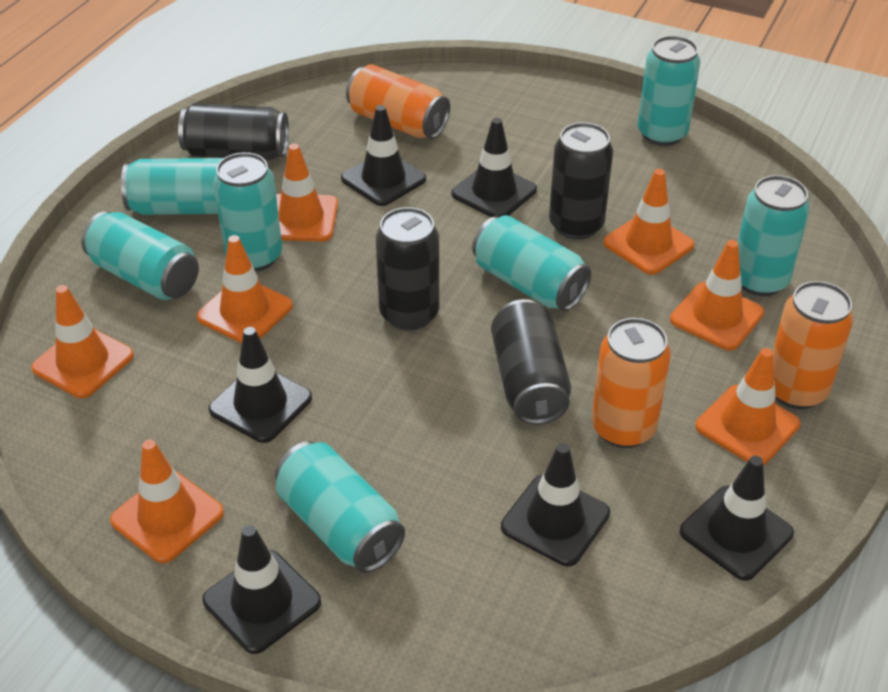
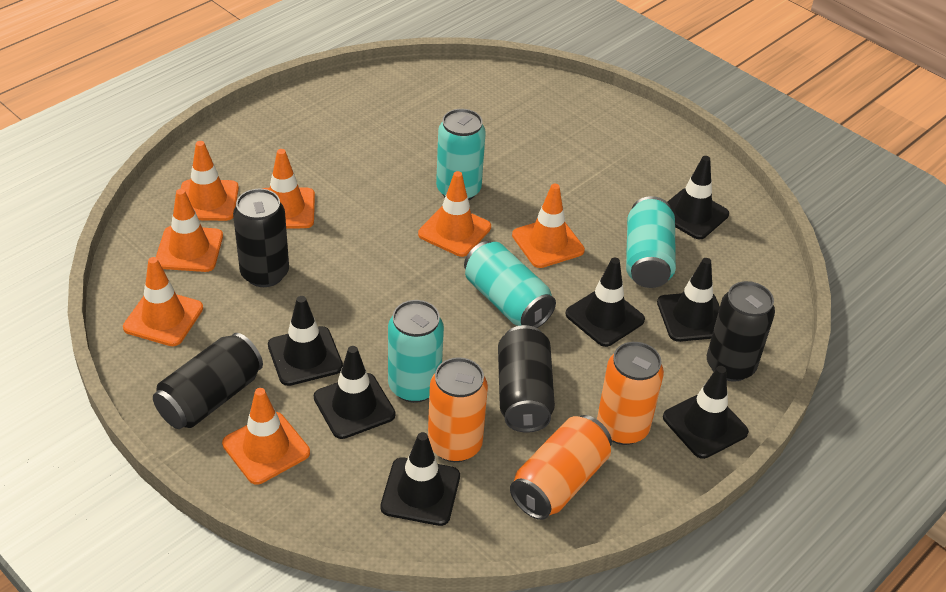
black traffic cone: [202,525,321,654] [209,327,312,443] [341,105,426,206] [451,118,537,217] [501,443,610,566] [680,456,794,581] = 6 -> [268,296,343,386] [314,346,395,439] [380,432,460,526] [565,258,645,347] [657,258,720,342] [663,366,749,459] [668,156,729,239] = 7
turquoise can: [81,211,199,300] [121,158,223,215] [213,152,282,272] [275,441,405,573] [472,215,591,311] [638,36,700,146] [738,175,810,296] = 7 -> [388,300,444,403] [436,109,486,200] [464,241,556,328] [626,196,676,288] = 4

